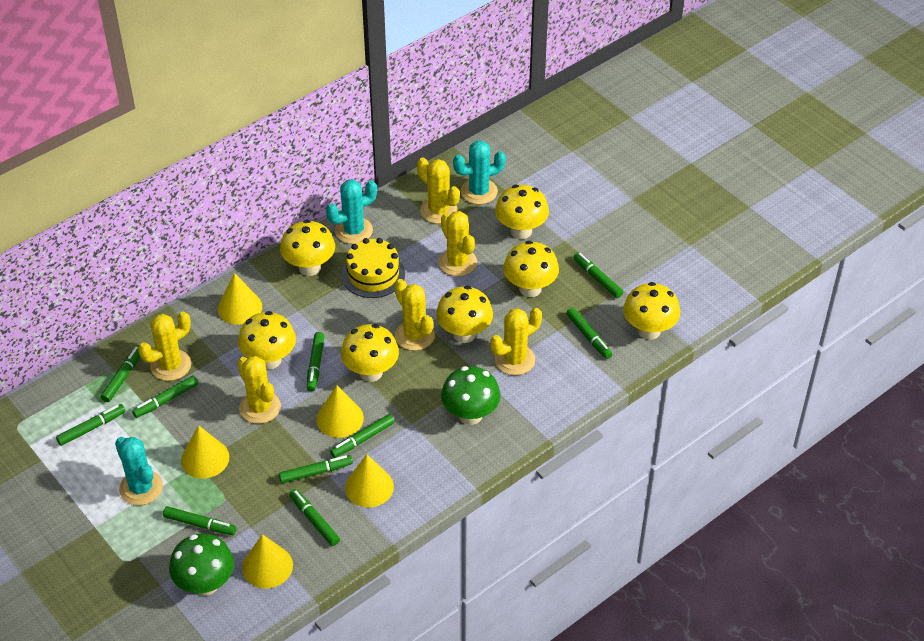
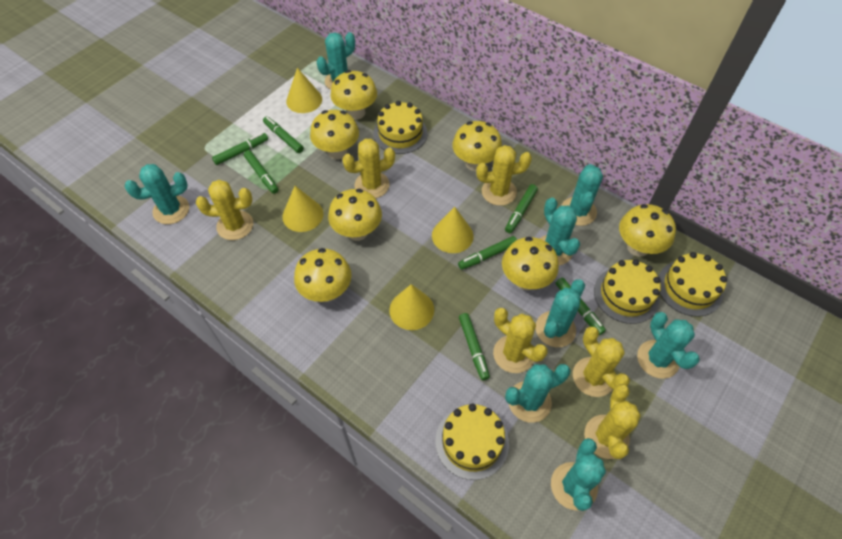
green marker: [56,404,125,446] [101,345,140,402] [132,376,198,418] [163,506,236,535] [279,455,353,483] [289,489,340,546] [306,332,325,392] [330,414,395,458] [566,308,612,359] [573,252,623,298] = 10 -> [212,133,268,165] [244,150,278,194] [263,117,304,153] [458,236,517,270] [459,313,490,380] [505,184,538,233] [556,277,606,335] = 7
green mushroom: [169,534,234,596] [441,366,501,425] = 2 -> none = 0
turquoise cactus: [115,437,163,505] [326,179,377,244] [453,141,506,204] = 3 -> [125,164,189,224] [317,32,355,90] [505,364,571,423] [536,279,585,347] [540,198,580,265] [551,438,606,511] [561,164,603,226] [637,312,700,379] = 8
yellow cake: [342,238,405,298] = 1 -> [373,101,427,154] [435,403,509,480] [594,259,661,324] [658,252,727,317] = 4
yellow cone: [181,425,230,478] [218,273,262,325] [242,534,293,588] [316,385,364,438] [345,454,394,508] = 5 -> [282,186,323,232] [286,68,322,113] [389,284,434,330] [432,207,473,253] = 4

